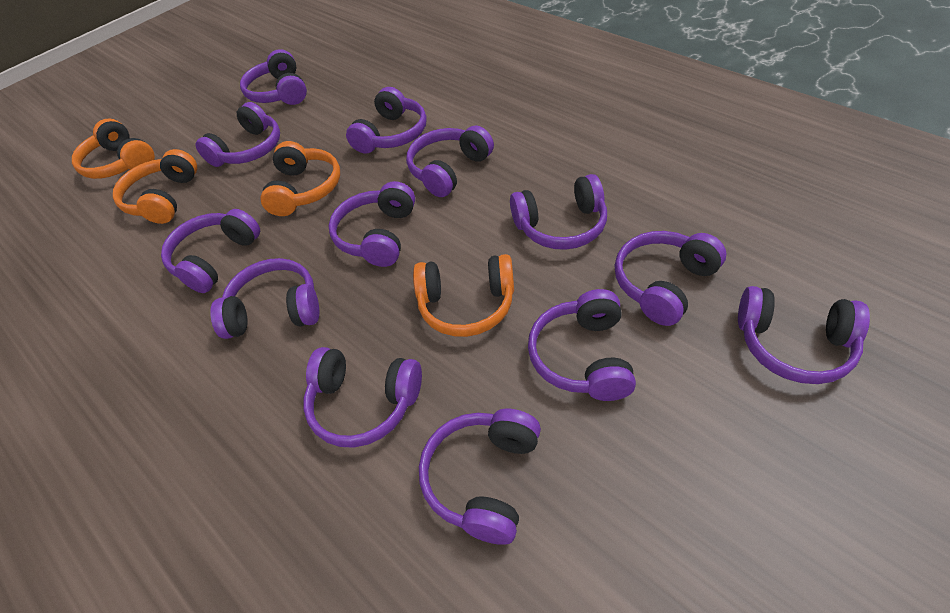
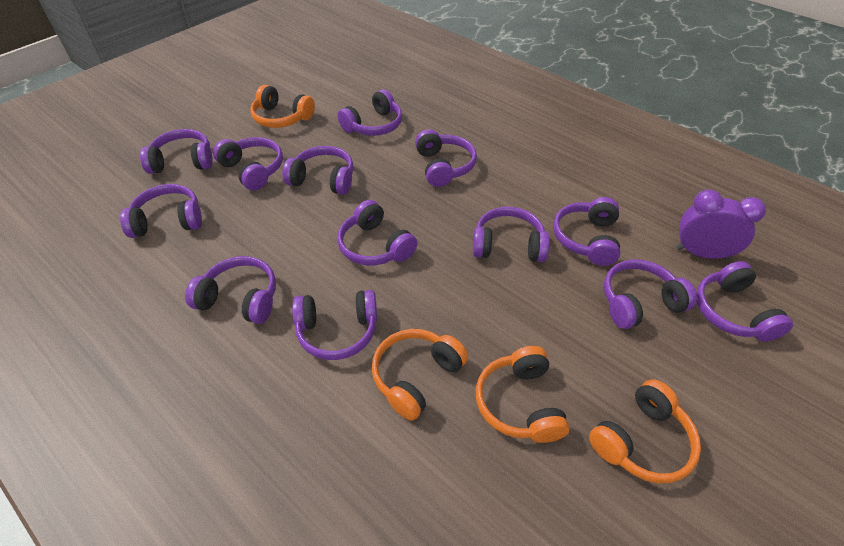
purple clock: none = 0 -> [676,189,766,260] = 1

